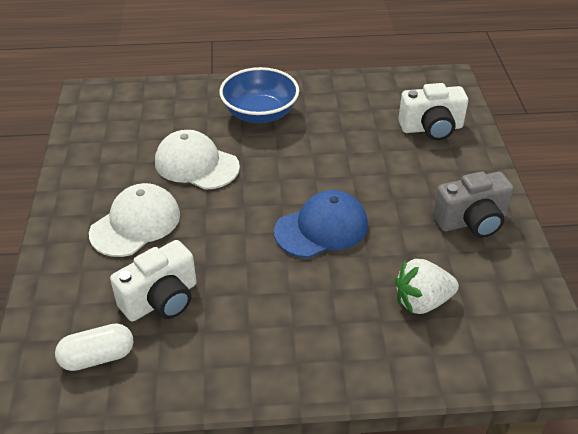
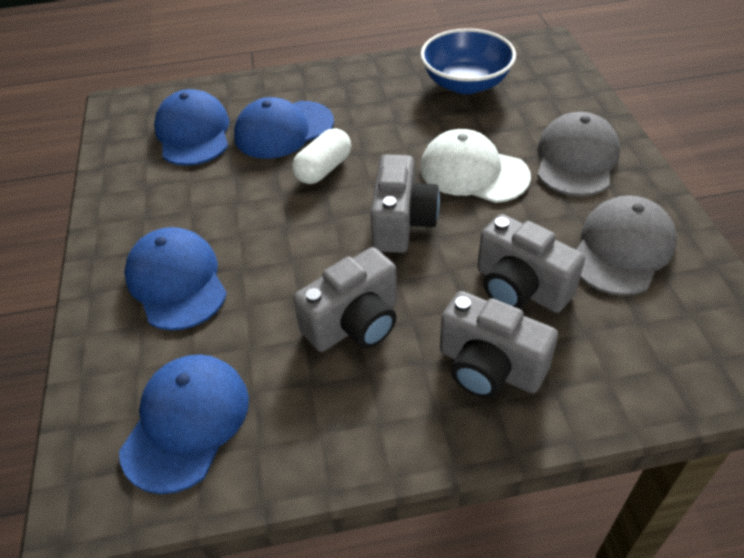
blue cap: [274,190,368,258] = 1 -> [119,354,249,494] [124,227,227,331] [154,89,229,166] [234,97,334,159] = 4
grey camera: [433,172,514,238] = 1 -> [293,247,397,352] [370,154,440,253] [440,291,558,398] [477,214,585,313] = 4
grey cap: none = 0 -> [537,112,620,196] [576,195,677,296] = 2
white camera: [110,240,197,322] [398,83,468,140] = 2 -> none = 0
white cap: [89,183,180,257] [155,130,240,190] = 2 -> [420,129,531,203] = 1
white strawberry: [395,259,459,314] = 1 -> none = 0

